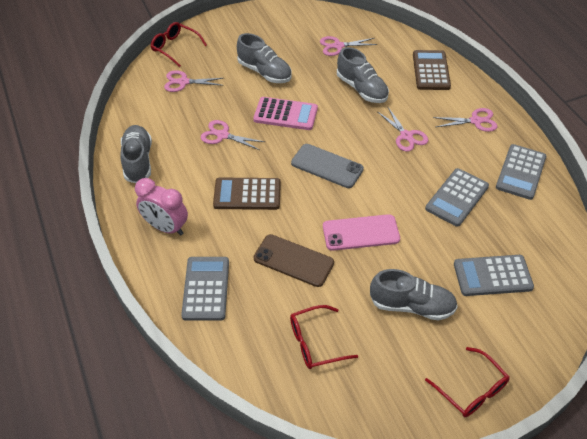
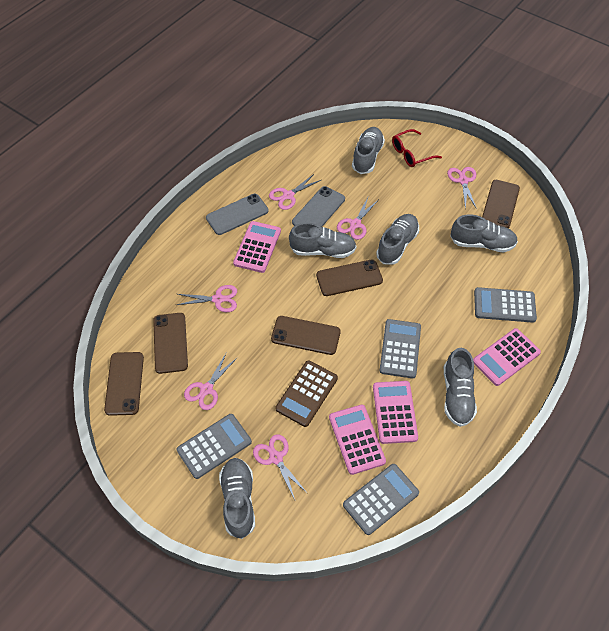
brown calculator: [213,178,281,210] [413,50,451,90] = 2 -> [275,360,338,427] = 1
brown phone: [253,234,334,287] = 1 -> [104,352,144,416] [153,313,188,374] [271,316,341,355] [316,260,383,296] [482,180,520,228] = 5
grey phone: [291,144,364,188] = 1 -> [206,194,269,235] [292,186,345,227] = 2
grey shoe: [120,125,152,183] [237,33,292,83] [337,47,389,103] [370,269,458,321] = 4 -> [219,458,255,539] [289,223,357,258] [352,127,385,174] [376,214,419,265] [444,348,477,427] [450,214,518,252] = 6
pink calculator: [253,97,318,130] = 1 -> [233,221,281,273] [329,405,386,475] [373,381,418,444] [473,328,541,386] = 4
pink clock: [135,178,188,236] = 1 -> none = 0
pink phone: [323,214,400,251] = 1 -> none = 0
pink scissors: [164,70,224,92] [201,120,265,150] [320,36,378,56] [378,107,428,152] [433,108,498,132] = 5 -> [177,285,237,312] [184,352,237,410] [253,434,308,500] [269,174,321,210] [337,197,378,240] [447,167,477,209] = 6
red glasses: [151,22,207,67] [290,305,358,369] [425,347,509,417] = 3 -> [392,129,442,167] = 1

